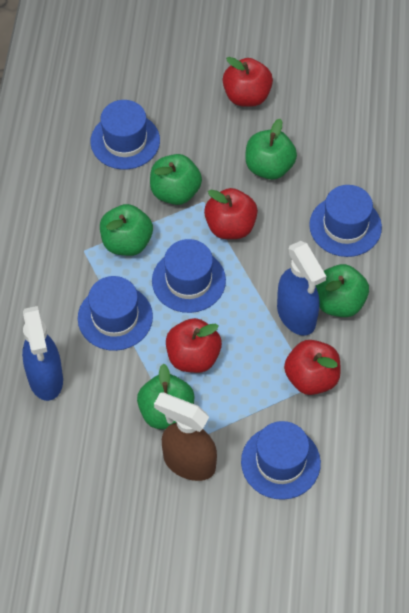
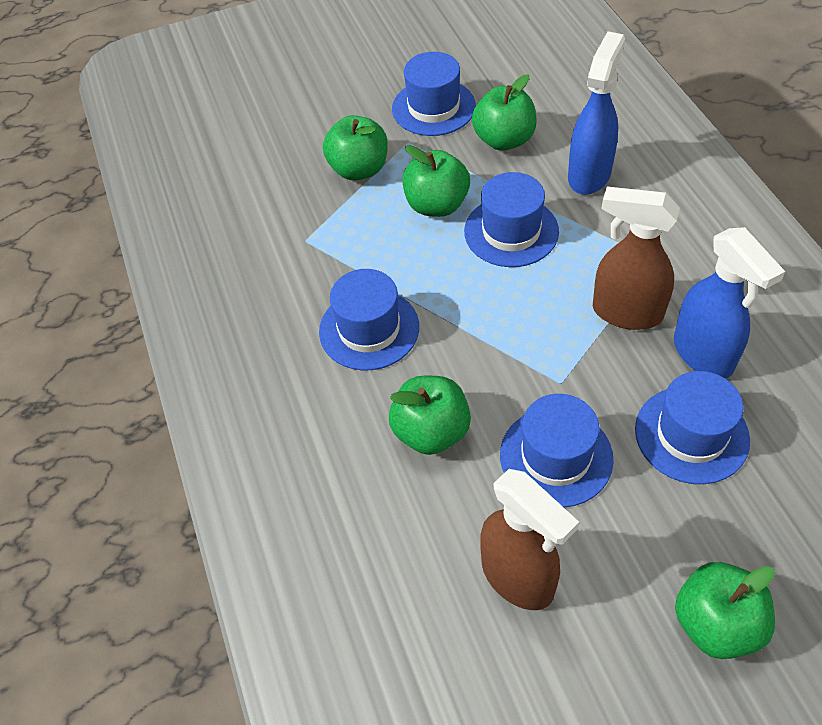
brown spray bottle: [154,392,217,481] = 1 -> [480,469,579,610] [593,187,680,330] = 2
red apple: [166,318,222,373] [204,188,258,239] [223,57,273,107] [284,340,341,395] = 4 -> none = 0

